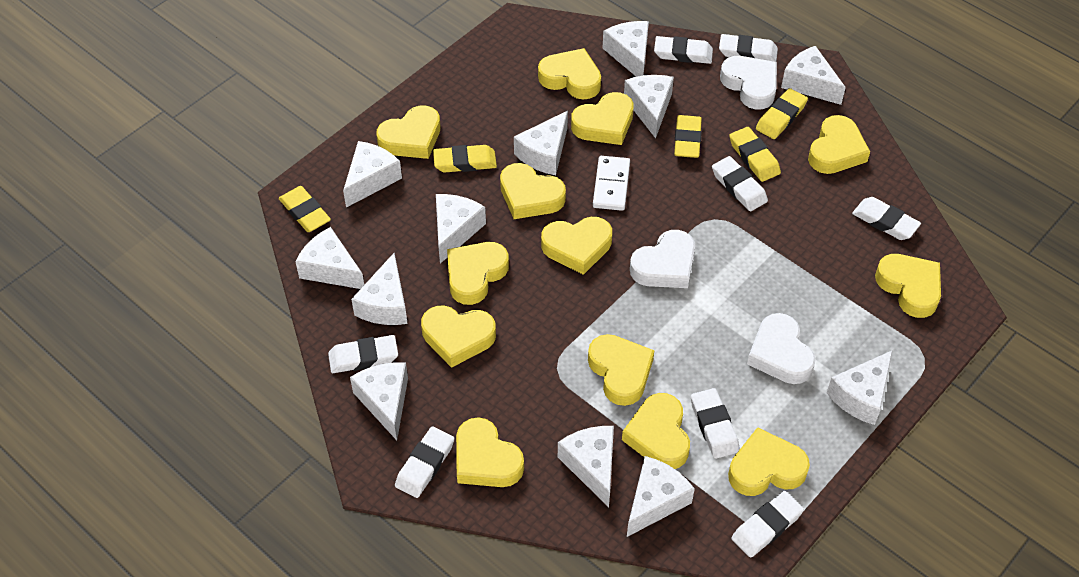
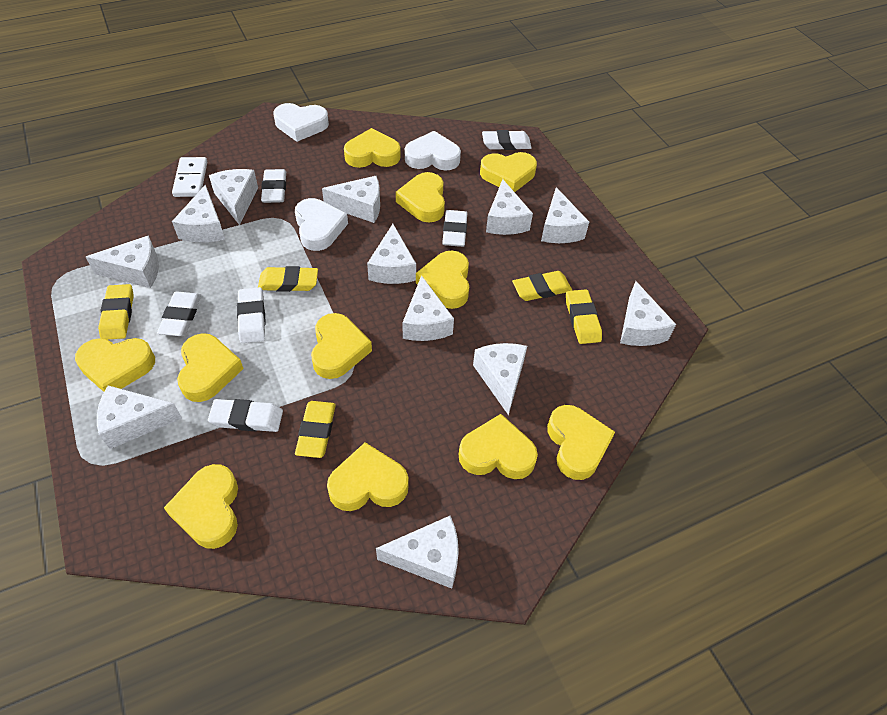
white eraser: [328,335,398,373] [395,426,454,498] [654,36,713,64] [691,388,740,459] [712,156,768,211] [719,34,778,62] [731,491,804,558] [852,197,921,240] = 8 -> [157,292,201,336] [208,399,283,432] [237,287,266,343] [261,169,286,203] [442,210,467,247] [482,130,532,150] = 6
yellow heart: [376,106,441,159] [421,305,496,368] [447,242,509,305] [456,417,524,487] [500,163,566,219] [538,48,601,99] [541,217,612,275] [571,92,634,145] [588,334,654,406] [622,393,690,469] [728,427,810,496] [808,115,870,174] [875,254,941,318] = 13 -> [75,338,155,392] [164,464,238,549] [177,333,244,402] [311,313,372,379] [327,442,409,511] [344,128,401,168] [396,172,445,222] [416,250,469,309] [459,414,538,479] [480,152,537,192] [547,405,615,480] = 11

